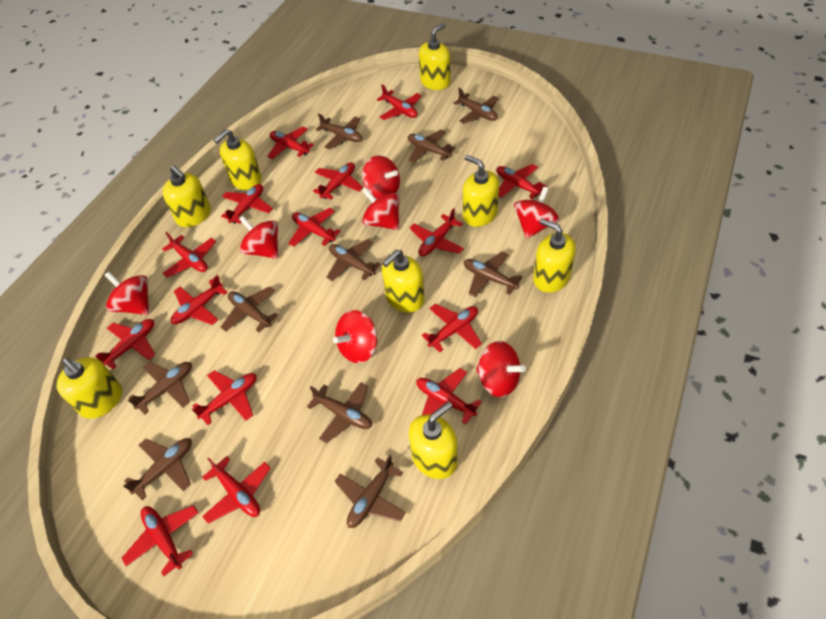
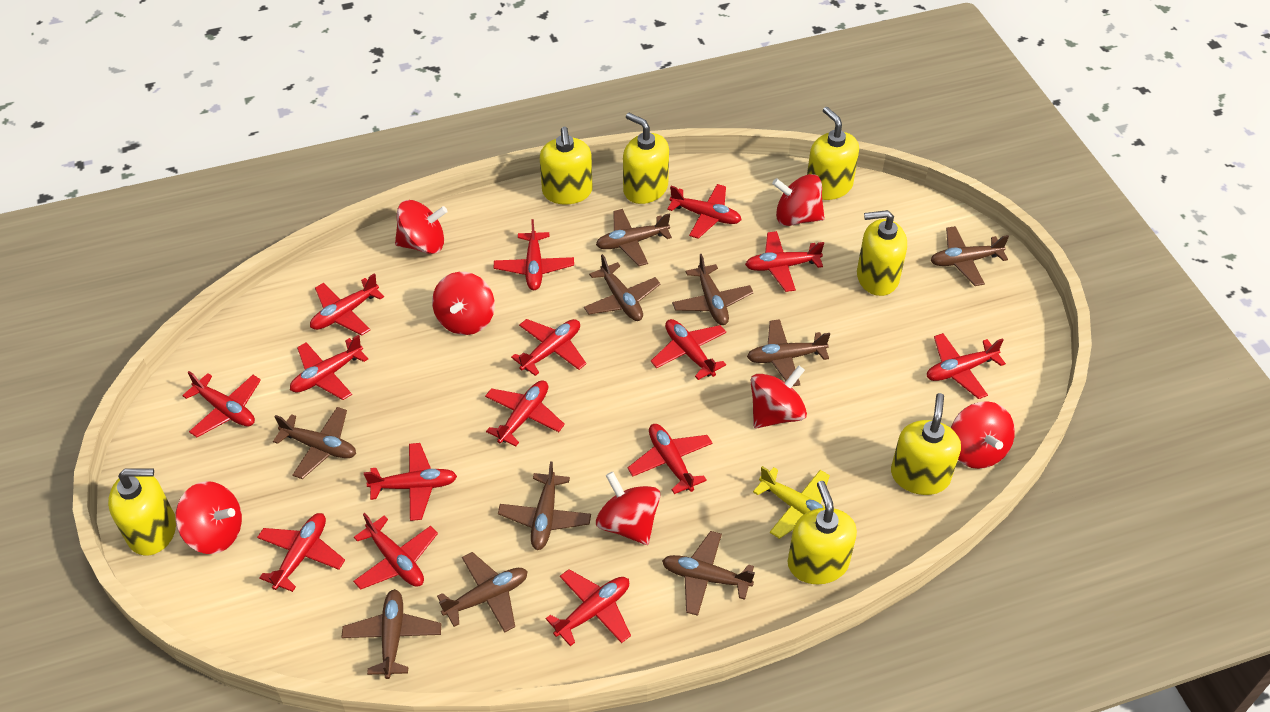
yellow plane: none = 0 -> [753,466,830,539] = 1
yellow soap dispenser: [56,357,122,419] [163,165,211,227] [214,129,262,190] [382,250,425,313] [409,401,458,479] [419,23,451,90] [463,155,499,227] [533,219,576,293] = 8 -> [108,468,176,556] [540,127,592,205] [623,113,669,204] [788,481,857,584] [807,107,859,200] [857,210,907,296] [891,393,961,495] = 7

